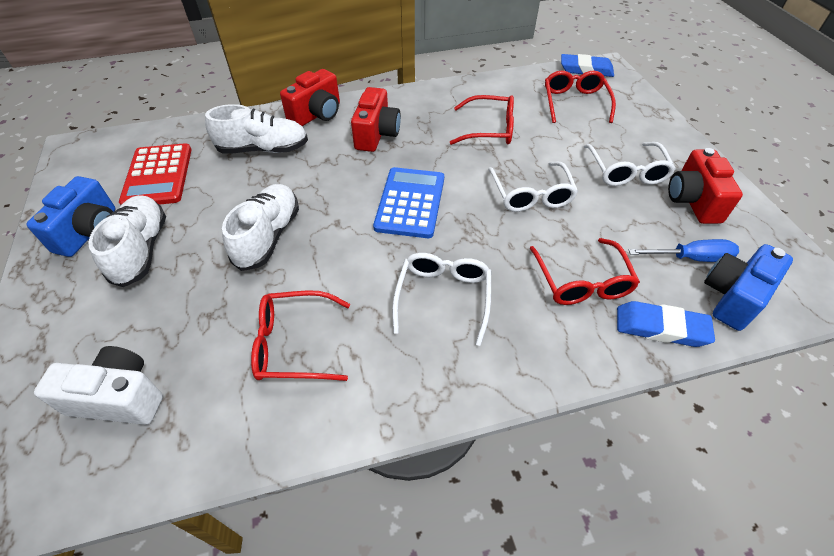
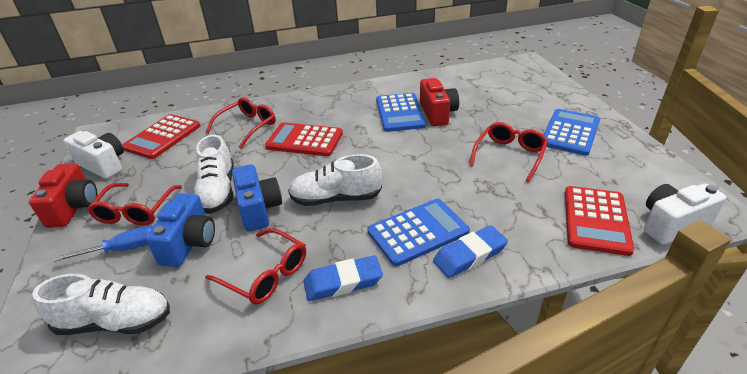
blue calculator: [373,167,444,238] = 1 -> [367,199,470,266] [376,93,426,132] [543,109,600,156] = 3
red calculator: [119,143,191,205] = 1 -> [122,114,200,159] [265,122,343,156] [565,186,634,256] = 3
red camera: [280,69,340,126] [351,87,401,152] [668,148,743,224] = 3 -> [29,163,98,228] [420,78,459,126] = 2
white camera: [34,346,163,425] = 1 -> [63,131,124,179] [644,184,726,244] = 2
white glasses: [392,253,491,346] [488,162,578,212] [584,142,676,186] = 3 -> none = 0

